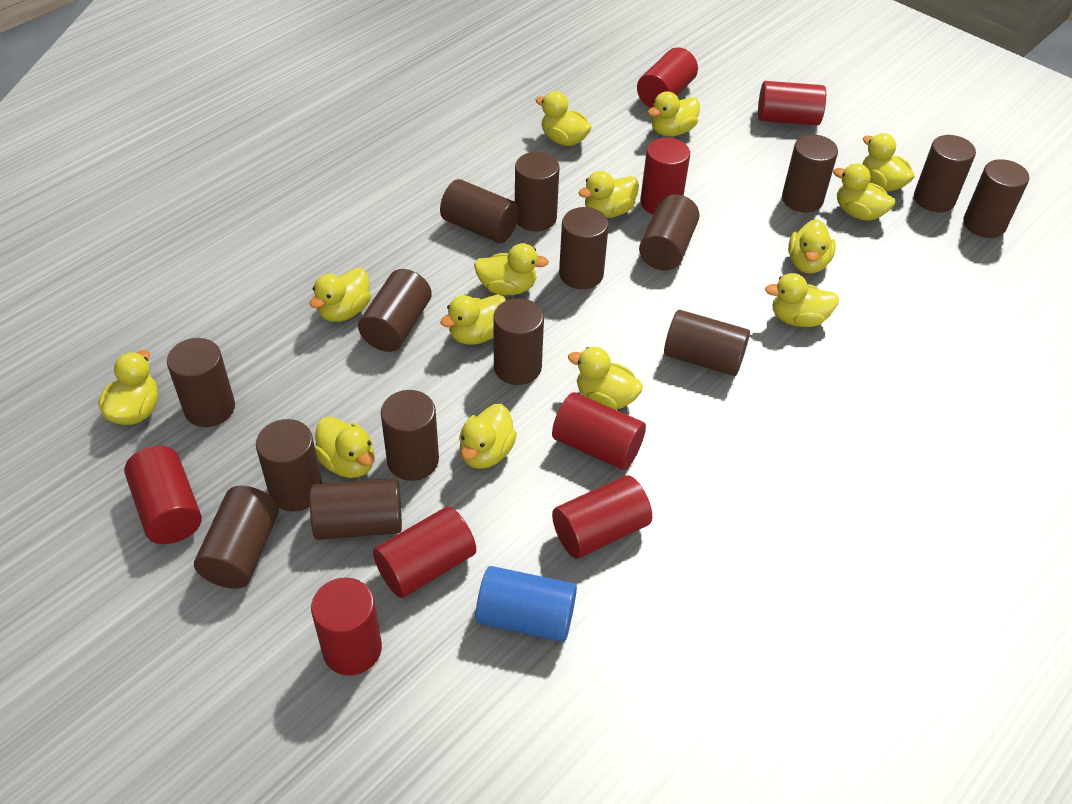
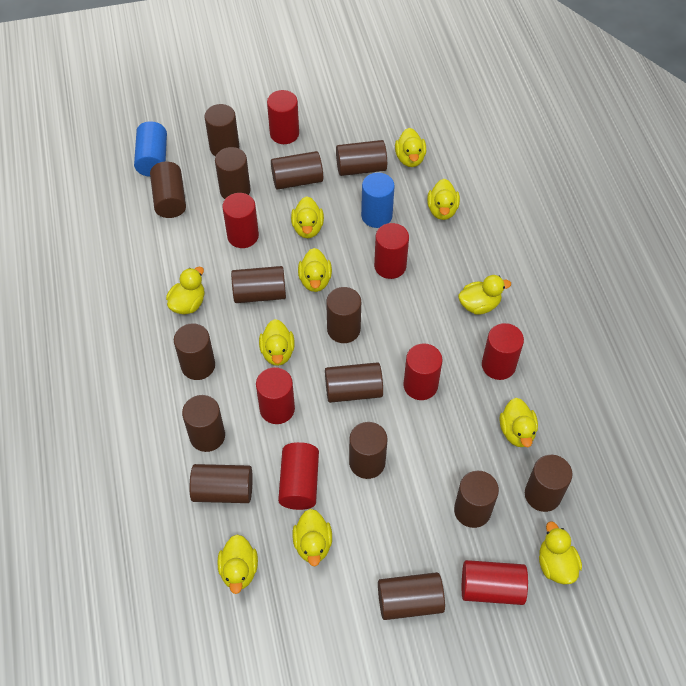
blue cylinder: [476,566,577,642] = 1 -> [134,121,167,177] [361,173,395,228] = 2
yellow duck: [99,350,158,425] [310,268,371,322] [315,416,375,478] [440,295,506,345] [459,404,517,469] [474,243,549,295] [536,91,592,146] [568,347,643,410] [578,171,639,218] [648,91,700,136] [765,273,839,327] [788,219,836,274] [833,163,895,221] [863,133,915,191] = 14 -> [166,267,204,315] [217,534,258,594] [259,319,295,366] [291,196,324,238] [293,509,332,566] [298,248,332,292] [395,128,426,167] [427,179,460,220] [458,275,511,315] [500,398,538,447] [539,521,582,584] = 11

